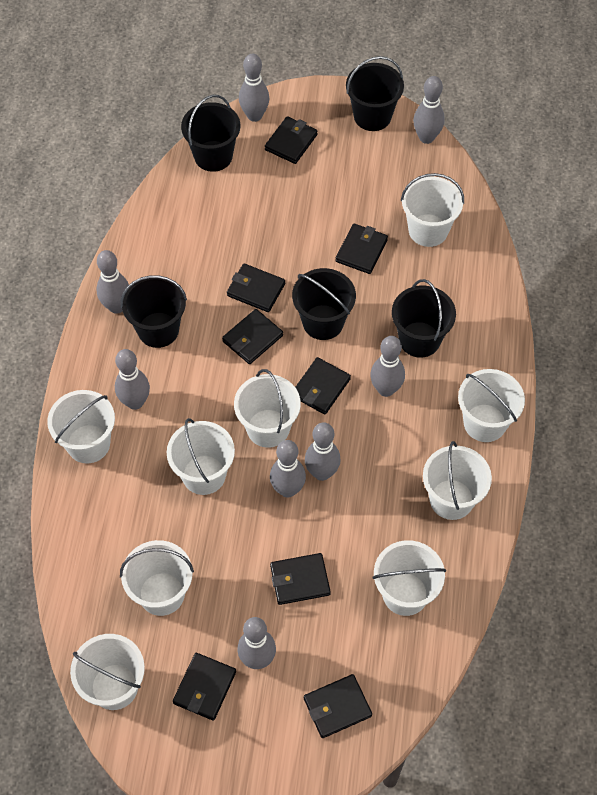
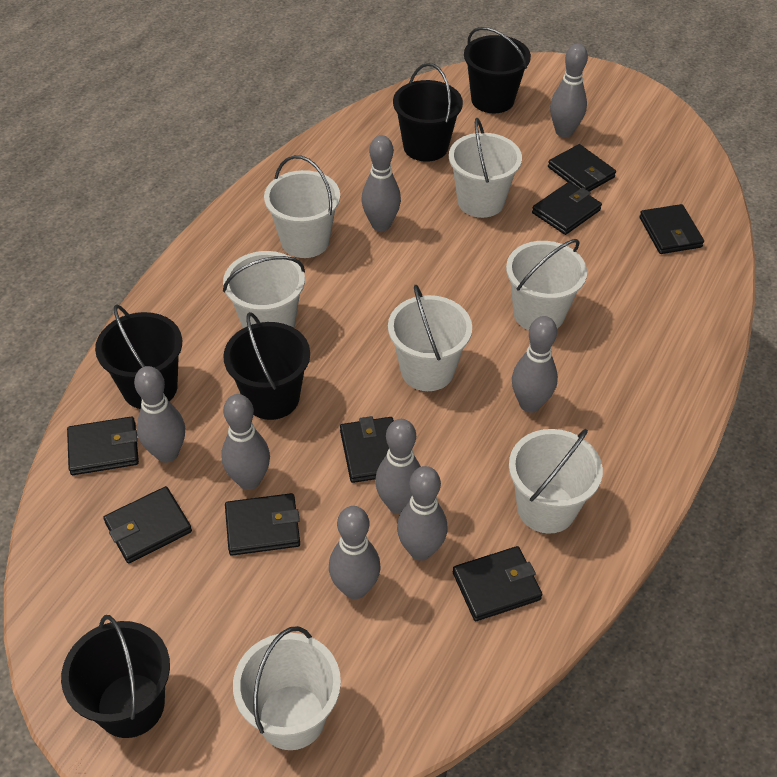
white bucket: [47,390,115,464] [70,634,145,710] [120,540,194,616] [167,418,235,495] [234,369,301,448] [373,540,446,616] [401,173,464,247] [423,441,492,520] [458,369,525,442] = 9 -> [223,251,305,328] [233,626,341,750] [264,155,340,258] [388,285,472,391] [449,118,522,218] [506,239,587,330] [509,429,603,534] = 7

